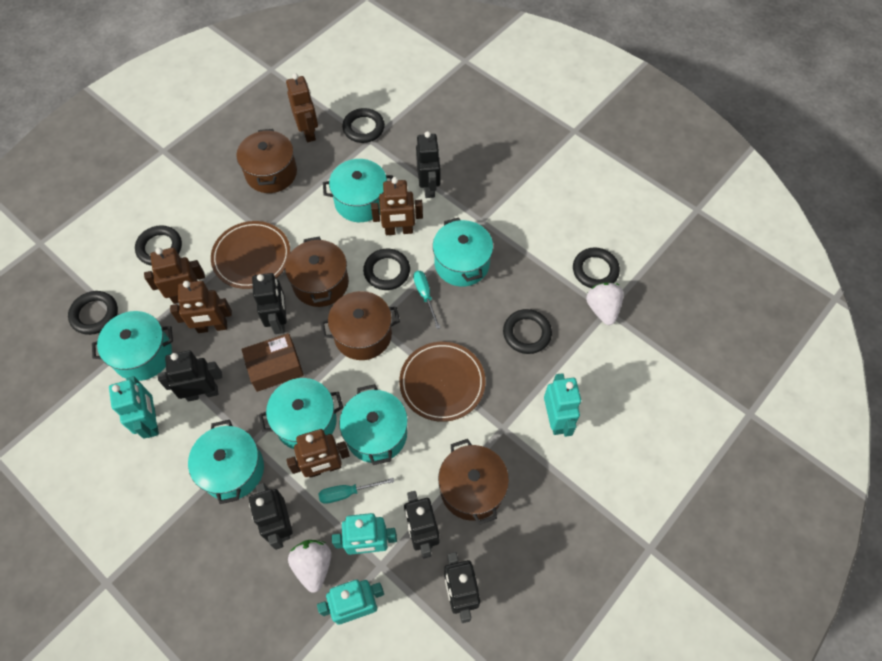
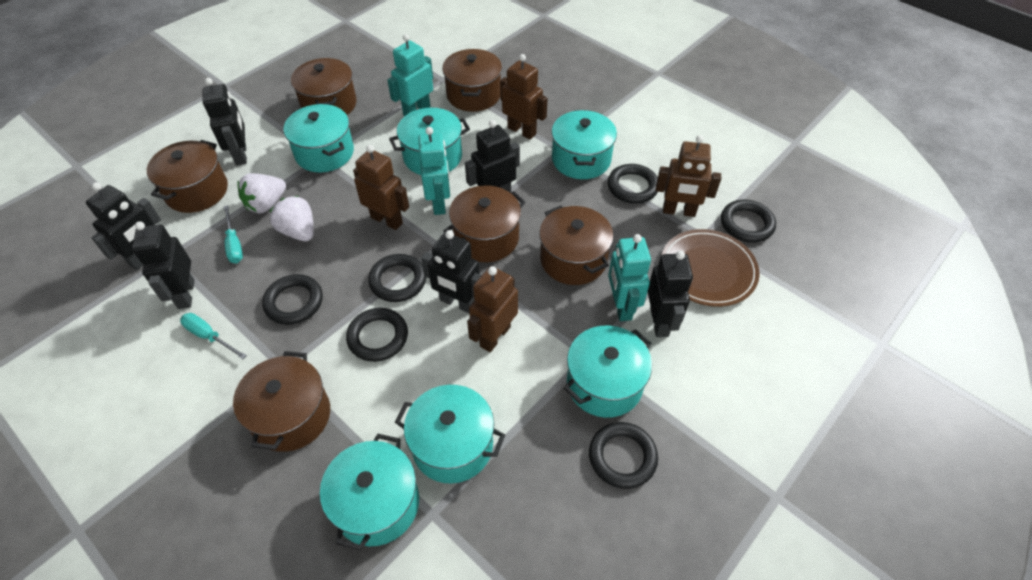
brown box: [241,333,304,392] = 1 -> none = 0
brown plate: [211,221,290,289] [399,342,485,422] = 2 -> [662,229,760,307] = 1
brown pot: [236,129,297,193] [285,237,349,307] [320,291,400,360] [438,439,509,525] = 4 -> [147,140,228,213] [233,351,330,452] [291,58,357,115] [442,49,502,112] [444,185,526,262] [539,206,614,285] = 6
brown robot: [144,248,205,304] [170,281,232,333] [286,73,318,142] [286,429,350,478] [371,177,423,235] = 5 -> [353,145,409,230] [467,266,518,352] [500,54,548,140] [656,135,721,217] = 4
turquoise robot: [109,376,159,439] [317,580,384,625] [332,513,397,555] [544,373,581,437] = 4 -> [387,34,433,116] [418,127,450,215] [608,234,651,321] = 3

